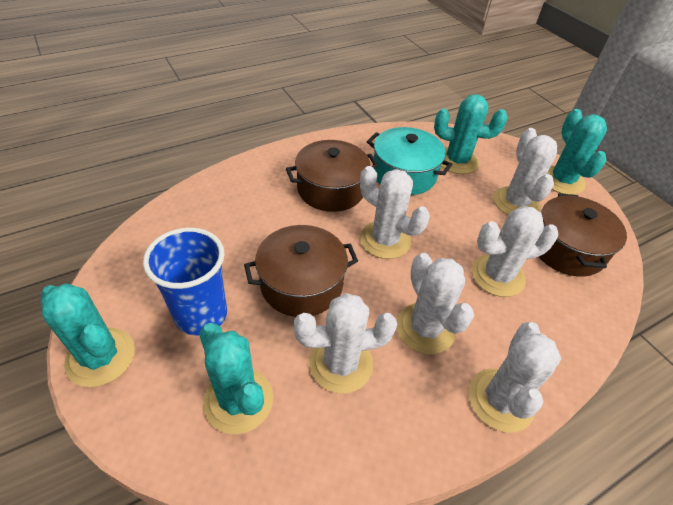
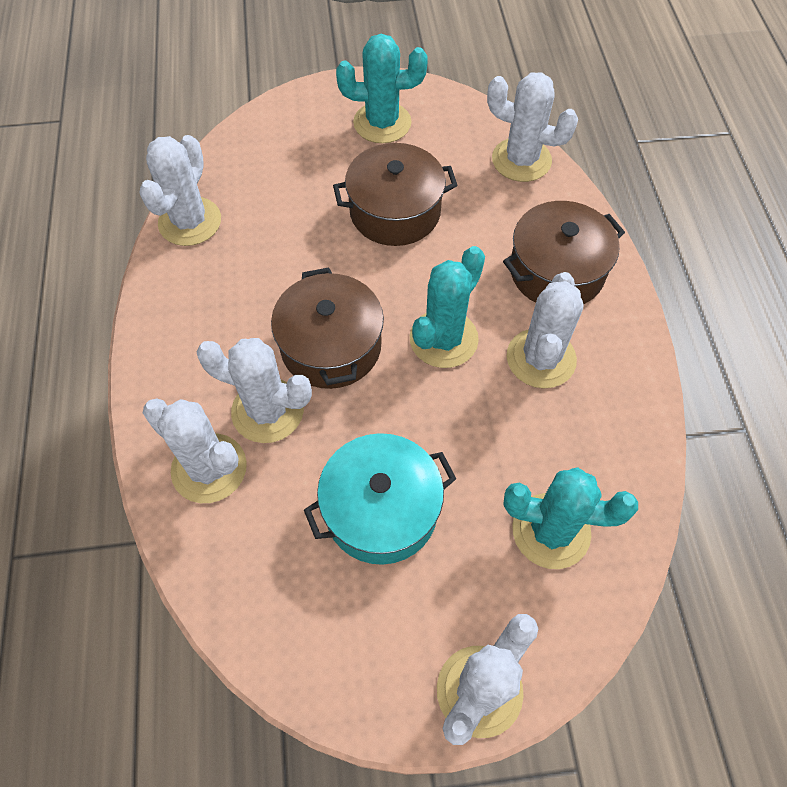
blue cup: [143,228,227,335] = 1 -> none = 0
turquoise cactus: [41,283,135,387] [199,323,273,434] [434,94,507,174] [547,109,607,195] = 4 -> [336,34,428,143] [410,246,485,368] [503,467,638,569] = 3

